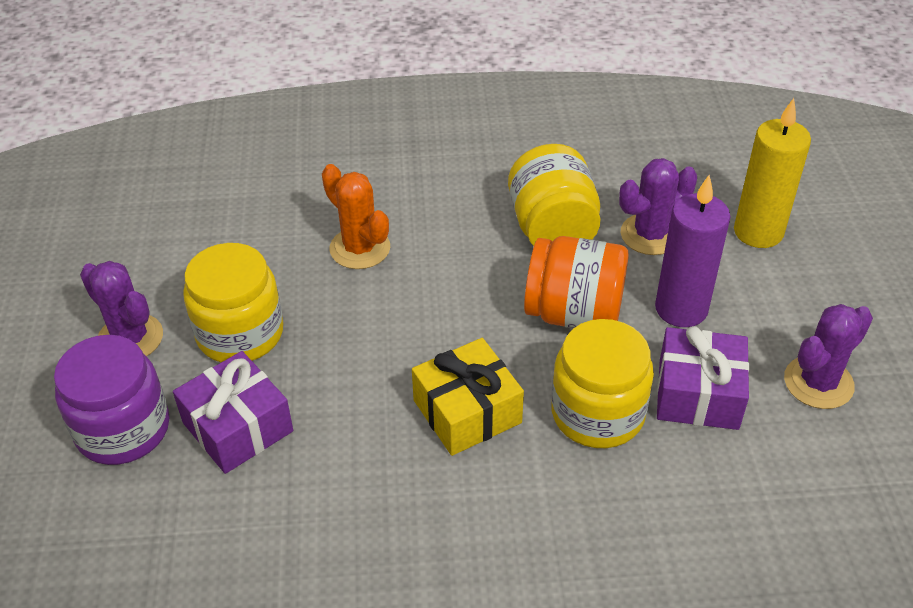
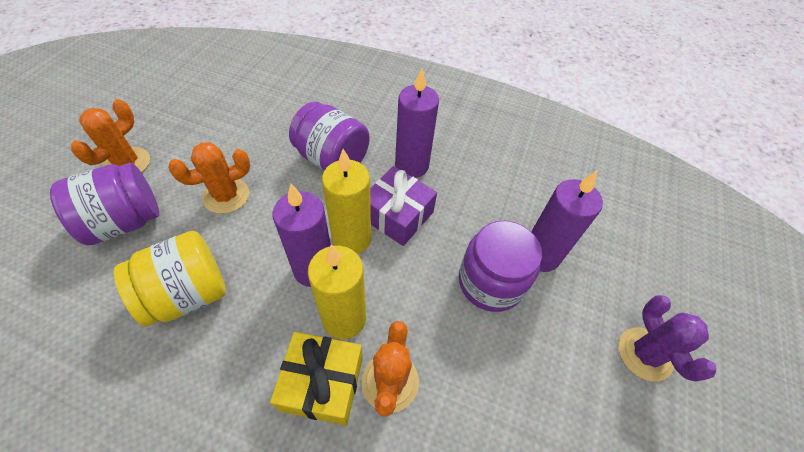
orange cactus: [322,164,390,269] = 1 -> [71,99,150,173] [168,142,250,214] [361,321,419,417] = 3
orange jar: [524,236,629,328] = 1 -> none = 0
purple cactus: [80,261,163,356] [619,158,697,255] [784,304,873,409] = 3 -> [619,295,716,382] = 1
purple candle: [655,175,731,327] = 1 -> [273,184,331,287] [395,69,439,178] [531,171,603,272] = 3
purple gift: [173,351,293,474] [657,326,750,430] = 2 -> [370,166,437,246] = 1
purple jar: [54,335,169,465] = 1 -> [50,163,159,246] [289,102,370,171] [459,221,542,312] = 3
yellow candle: [734,98,811,248] = 1 -> [308,245,366,339] [322,149,371,254] = 2
yellow jar: [183,243,283,362] [508,144,601,246] [551,319,654,448] = 3 -> [114,231,226,327] = 1

